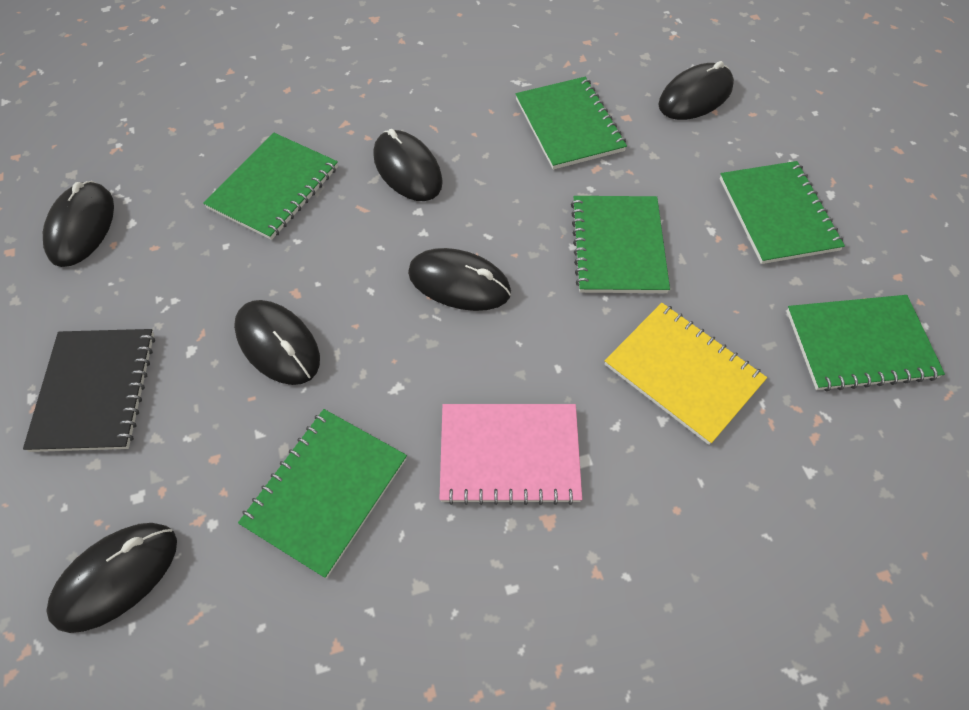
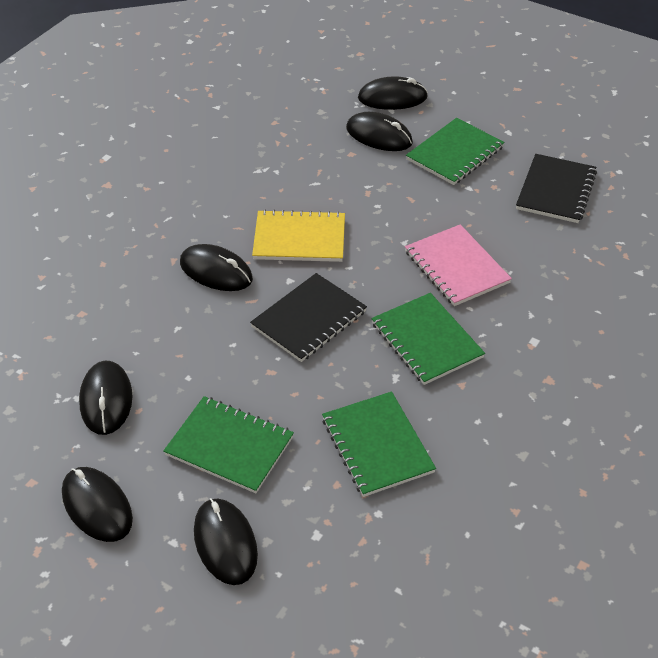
black notebook: [23,329,155,452] = 1 -> [250,273,367,362] [516,154,597,223] = 2
green notebook: [203,132,338,240] [238,409,407,578] [516,77,627,169] [571,196,670,293] [720,161,845,264] [787,295,945,392] = 6 -> [163,396,294,493] [322,391,436,497] [371,293,485,385] [406,118,505,185] = 4

